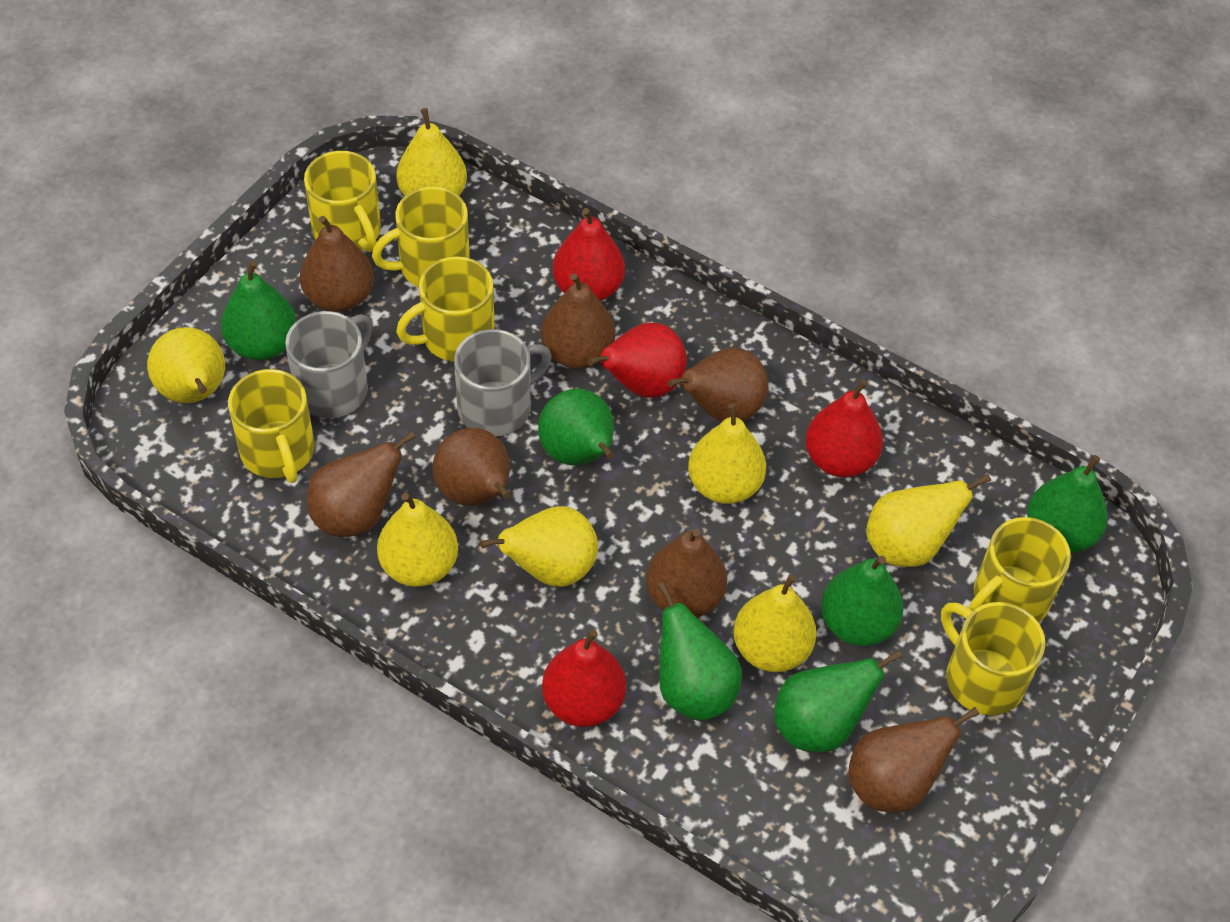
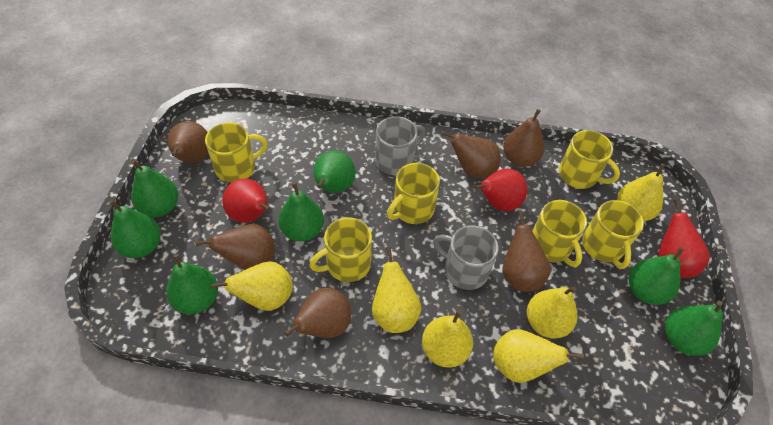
brown pear: [300,216,374,312] [307,431,416,537] [433,428,511,506] [541,273,615,369] [646,528,727,617] [667,348,769,422] [848,707,979,812] = 7 -> [168,121,208,163] [195,224,275,270] [284,288,351,338] [442,131,501,178] [503,109,544,167] [503,211,551,292] = 6
green pear: [221,261,297,360] [538,389,614,465] [657,582,742,721] [774,650,903,752] [821,556,904,646] [1027,455,1108,553] = 6 -> [109,200,161,258] [131,160,178,217] [166,254,218,314] [278,182,324,241] [313,151,356,193] [629,247,684,305] [665,301,723,356] = 7
red pear: [542,630,626,727] [552,208,625,301] [587,323,687,398] [805,379,883,477] = 4 -> [222,178,271,223] [474,168,528,211] [658,199,710,278] = 3
yellow pear: [147,327,225,403] [377,493,458,587] [396,108,467,196] [480,506,598,587] [688,404,766,504] [733,574,817,672] [866,474,991,567] = 7 -> [211,261,293,311] [372,247,422,333] [422,310,473,367] [493,329,584,383] [527,287,577,339] [617,164,665,221] = 6

